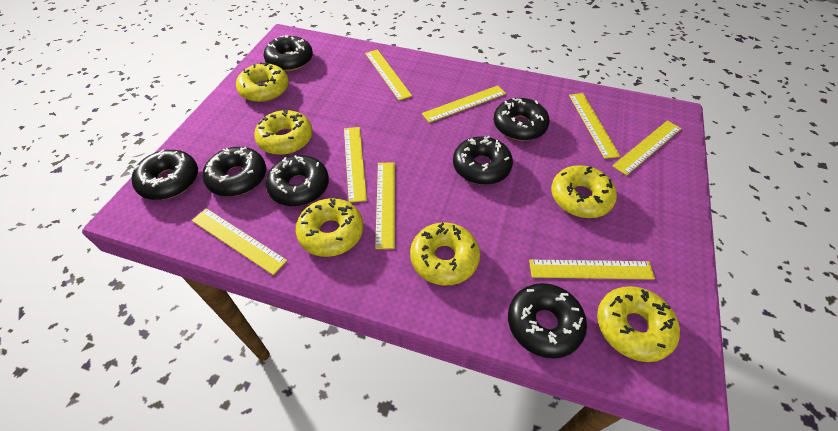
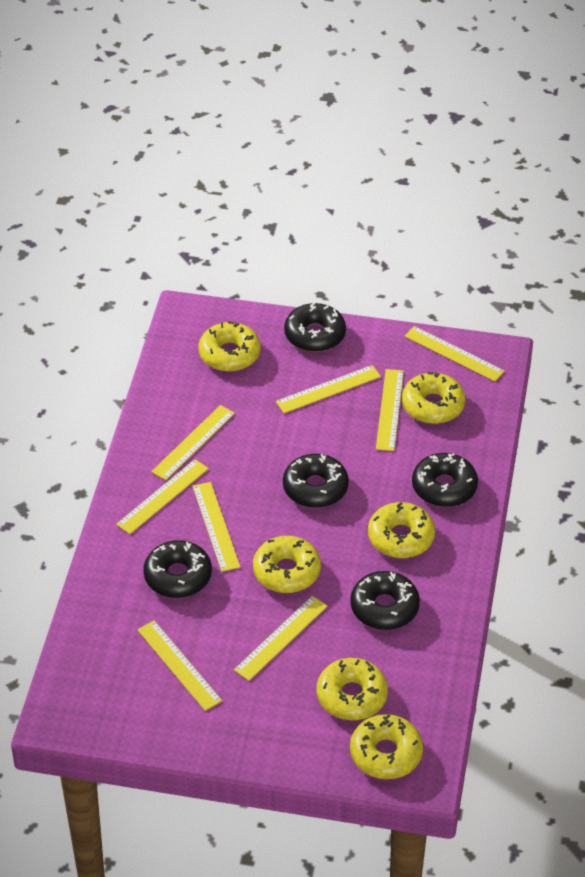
black donut: [131,150,198,200] [203,147,266,196] [264,35,313,71] [266,155,329,206] [453,136,513,185] [494,98,550,141] [508,283,587,359] = 7 -> [143,540,212,598] [283,454,349,508] [284,303,346,352] [350,571,420,630] [412,453,478,507] = 5

